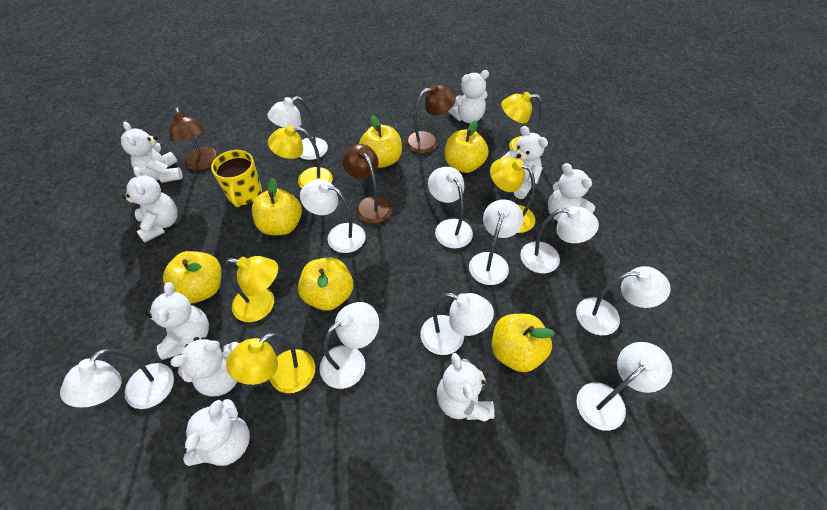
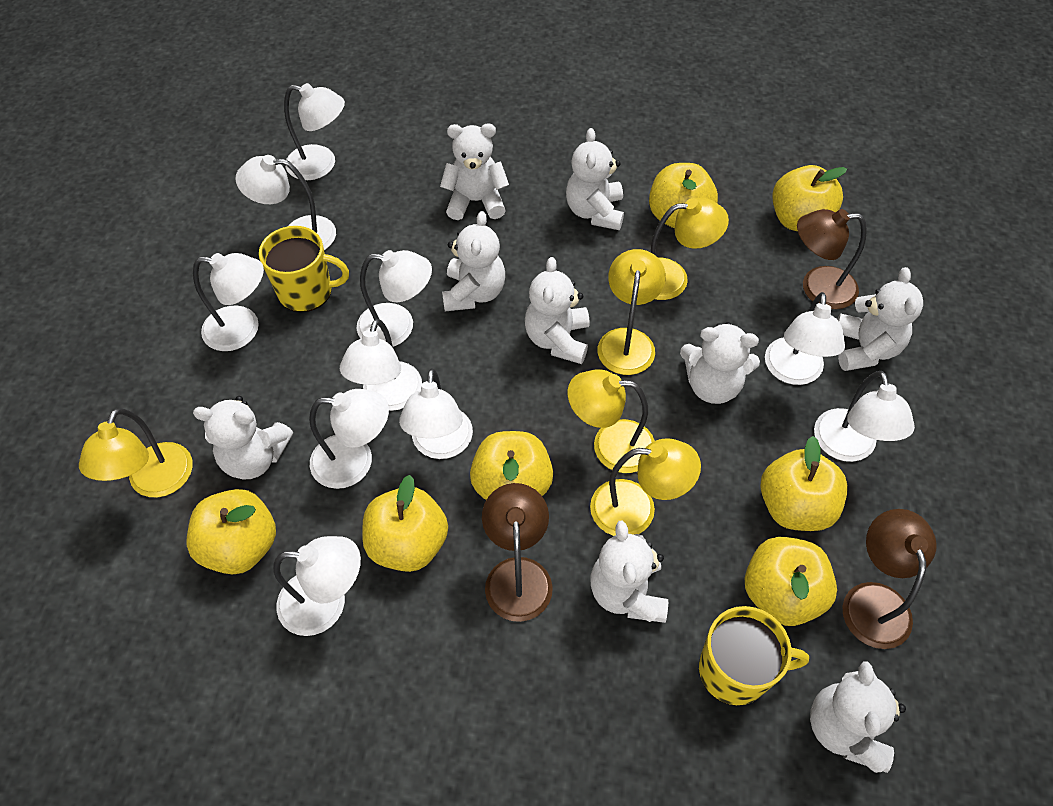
yellow apple: [163,251,222,303] [252,178,302,235] [298,257,353,311] [359,115,402,168] [445,120,489,173] [492,314,555,372] = 6 -> [186,489,276,574] [362,475,448,572] [470,431,553,500] [649,163,718,228] [745,537,837,626] [760,436,848,531] [772,165,847,231] = 7
yellow mug: [211,150,262,207] = 1 -> [259,226,349,312] [699,606,809,706] = 2

